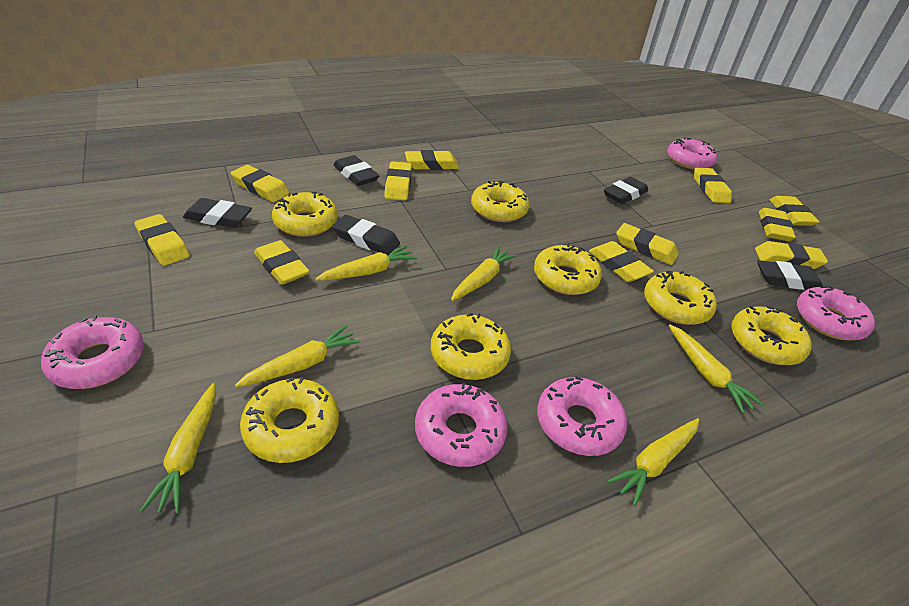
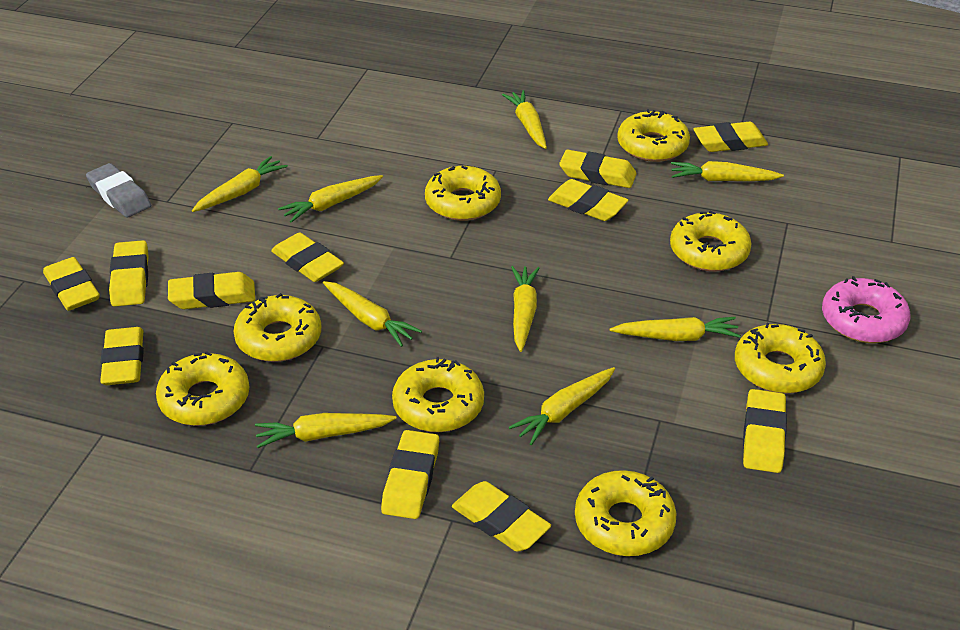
black eraser: [183,198,252,228] [332,215,400,256] [333,155,380,186] [604,177,648,204] [757,260,823,290] = 5 -> none = 0
grey eraser: none = 0 -> [86,163,151,218] = 1
pink donut: [41,315,144,389] [415,383,508,467] [537,376,627,456] [667,137,717,169] [797,285,875,341] = 5 -> [822,276,910,343] = 1
yellow carrot: [140,383,216,514] [235,325,360,387] [315,245,417,281] [451,246,518,301] [608,418,699,506] [669,324,763,413] = 6 -> [192,156,288,212] [255,413,397,448] [278,175,383,223] [323,281,422,347] [502,90,547,149] [509,367,615,445] [511,266,539,352] [610,317,741,341] [671,161,784,181] = 9
yellow donut: [240,377,339,463] [272,192,338,237] [431,313,511,380] [471,181,529,222] [534,244,602,295] [644,271,717,325] [731,306,812,365] = 7 -> [156,351,249,426] [234,293,321,362] [392,357,484,432] [425,166,501,221] [575,470,676,556] [617,109,690,162] [670,211,752,272] [735,323,826,394] = 8

